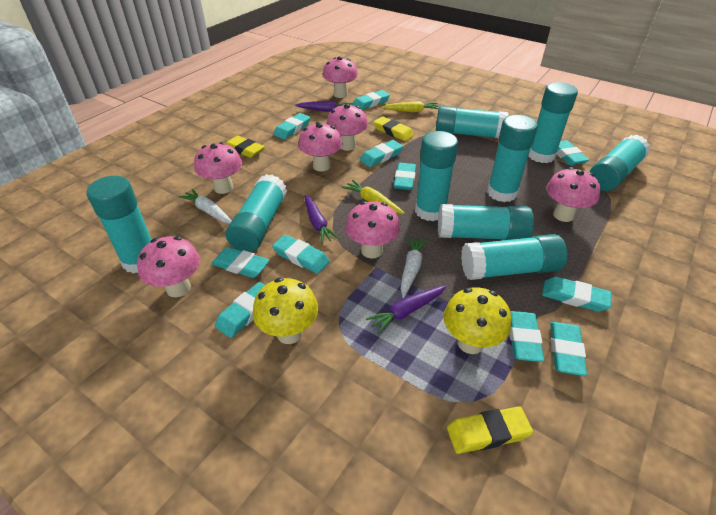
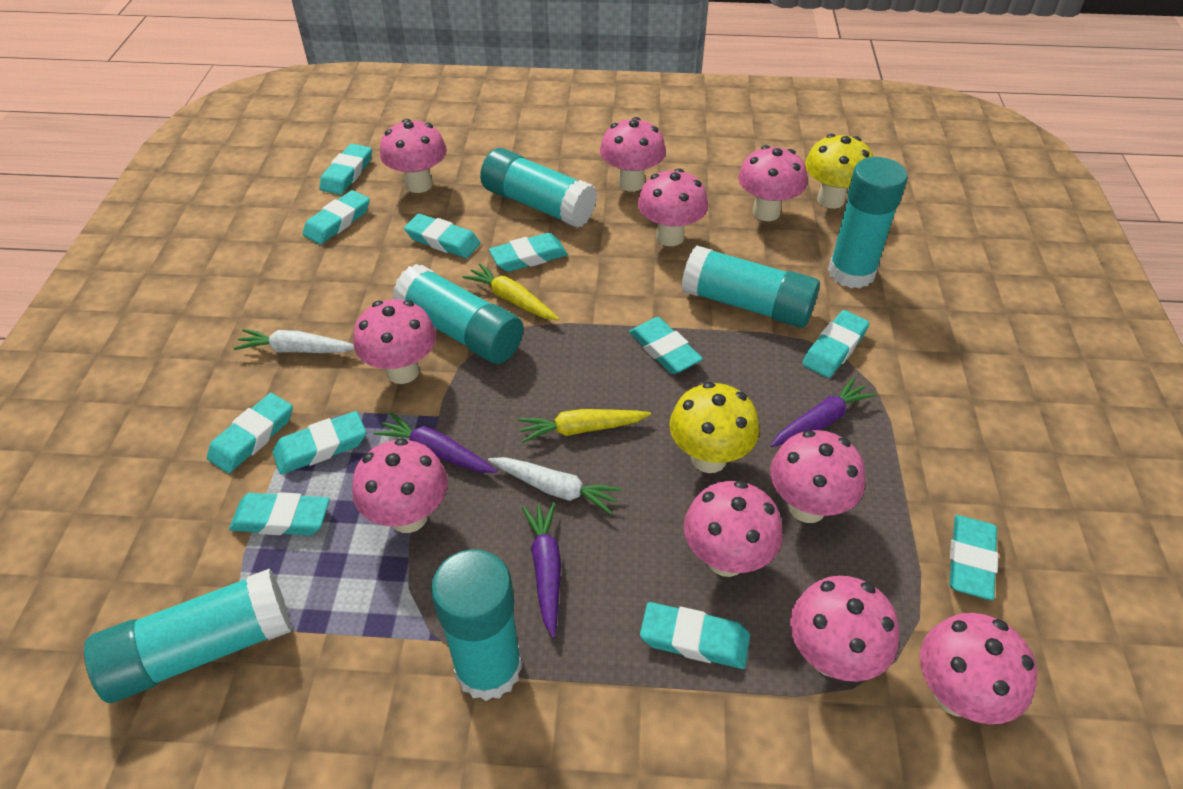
pink mushroom: [137,236,200,297] [194,142,242,194] [298,122,342,171] [323,56,358,98] [327,104,368,151] [345,201,400,259] [547,167,600,222] = 7 -> [352,438,448,533] [353,299,436,384] [380,119,447,193] [600,117,666,192] [638,168,708,246] [684,480,783,577] [738,145,807,221] [770,430,866,523] [790,576,900,682] [920,613,1038,724] = 10
turquoise glue stick: [87,176,152,274] [226,174,287,252] [415,131,458,221] [436,106,509,139] [438,204,534,240] [461,234,568,280] [487,115,538,202] [529,82,578,163] [590,135,650,191] = 9 -> [84,568,292,703] [392,264,524,364] [431,549,522,701] [480,148,597,228] [681,245,820,328] [828,157,908,288] = 6
yellow eraser: [225,136,265,158] [373,117,414,141] [447,406,533,454] = 3 -> none = 0

